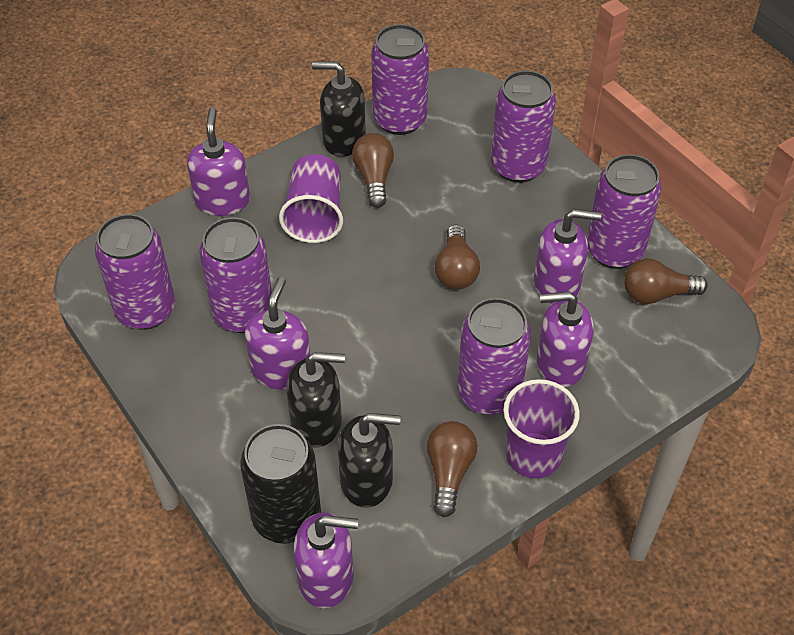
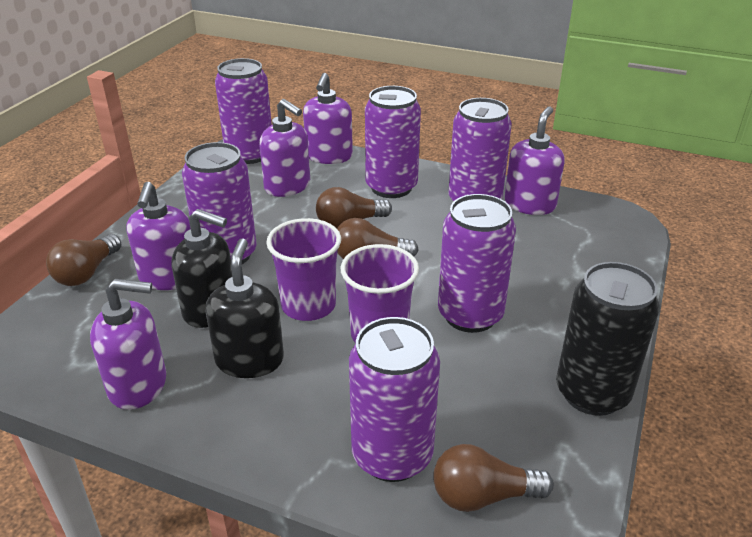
black soap dispenser: [286,352,345,448] [312,61,366,157] [337,413,401,508] = 3 -> [171,209,232,328] [206,238,284,378] = 2

